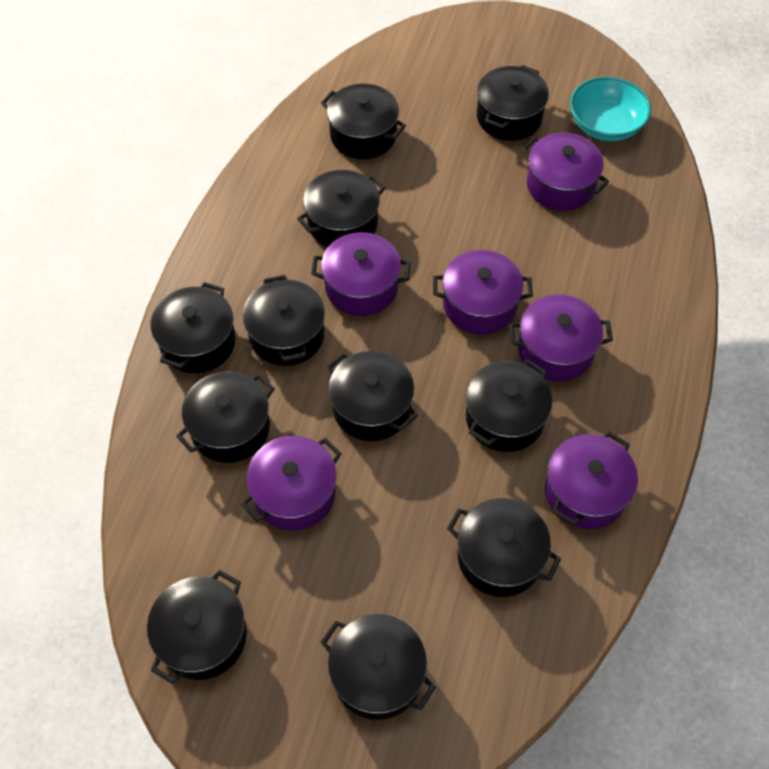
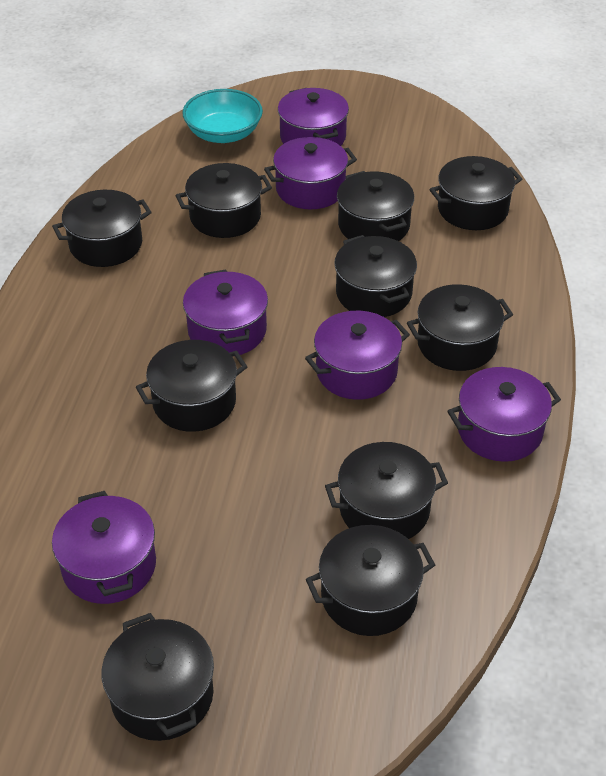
black pot: [147,570,247,684] [150,282,236,373] [176,371,275,463] [243,275,325,366] [297,170,386,247] [320,614,436,720] [321,83,406,159] [327,351,418,441] [447,498,561,597] [466,360,552,452] [477,65,549,141] = 11 -> [52,190,152,267] [101,613,214,741] [136,340,248,432] [175,163,272,238] [306,525,435,636] [325,442,448,539] [334,235,417,317] [337,171,414,241] [407,284,513,371] [429,156,522,230] = 10

